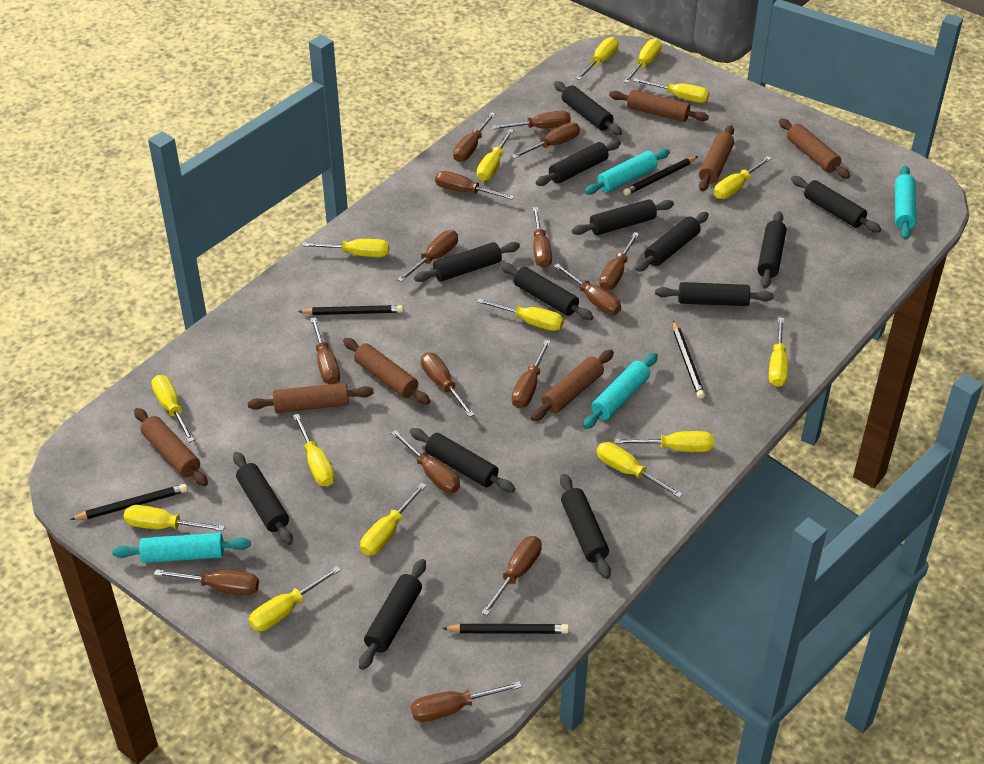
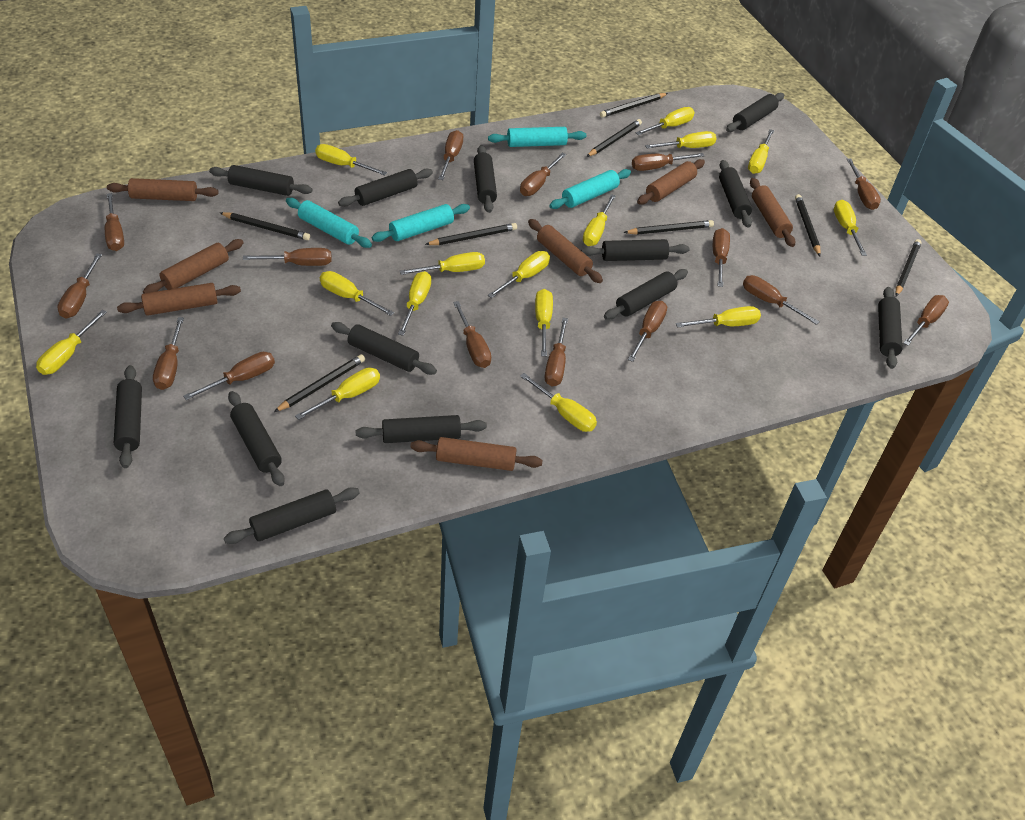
black pencil: [70,484,188,520] [298,305,403,315] [442,624,569,634] [623,156,698,196] [673,320,705,399] = 5 -> [220,212,310,240] [274,354,365,412] [425,223,517,245] [586,119,642,157] [600,93,668,118] [623,220,714,235] [795,194,821,256] [896,239,922,296] = 8

